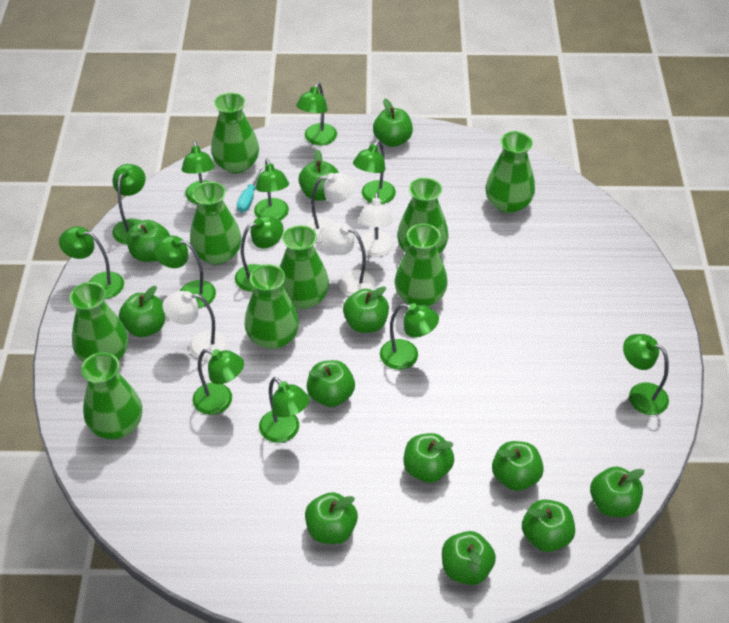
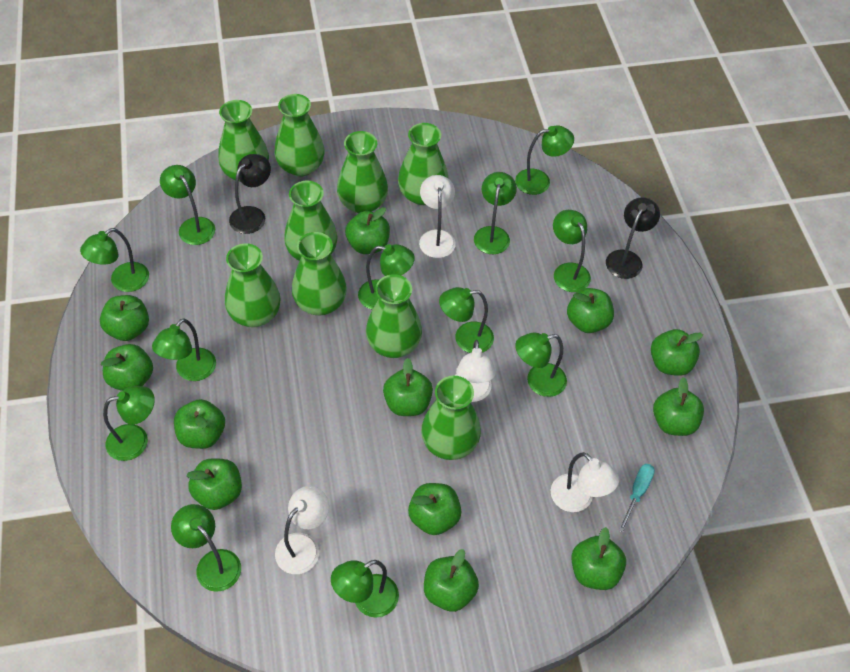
black lamp: none = 0 -> [229,154,271,234] [606,197,660,279] = 2

